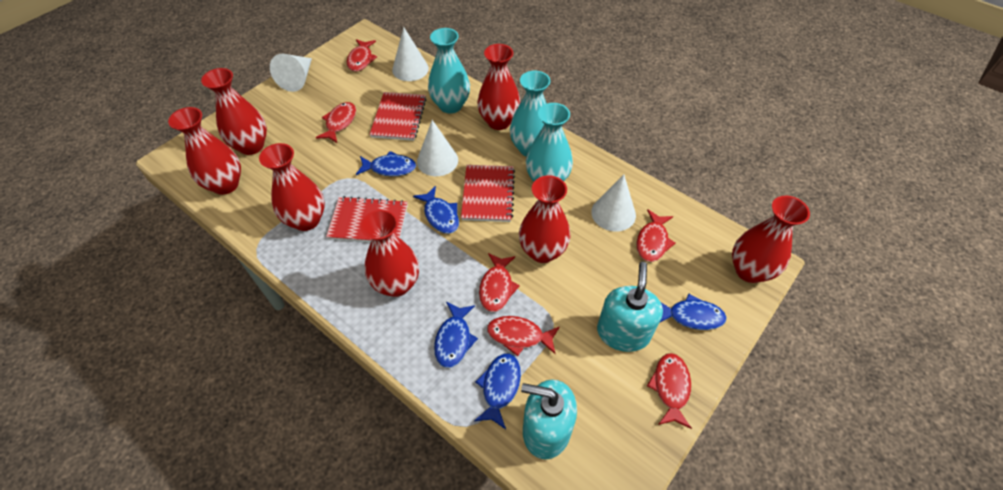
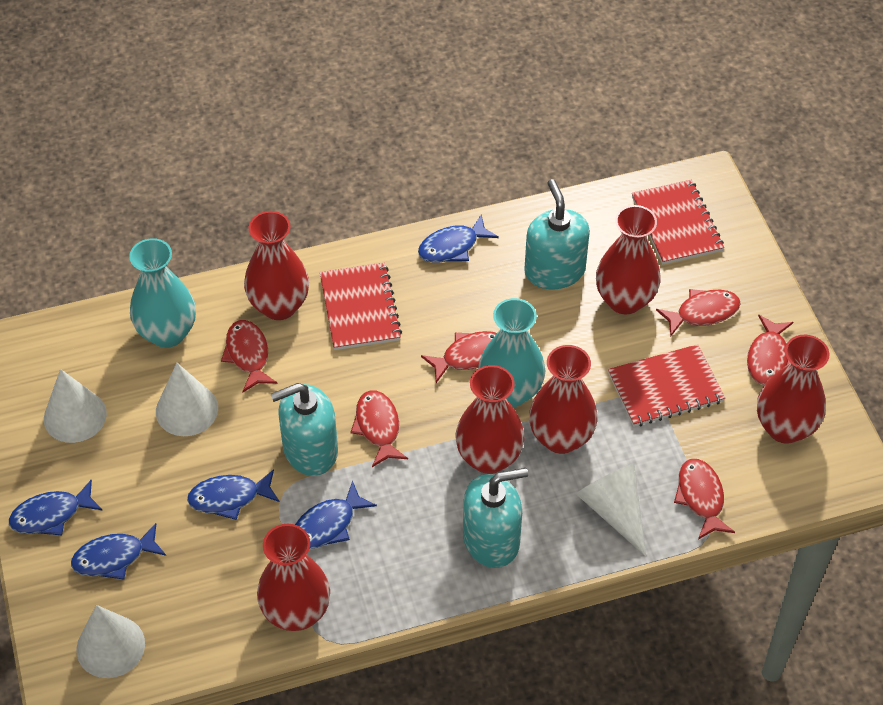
red vase: [168,107,241,195] [201,68,267,155] [259,143,325,231] [360,210,419,297] [477,44,521,130] [519,175,571,263] [732,196,810,283] = 7 -> [244,211,309,320] [257,524,330,631] [456,365,524,474] [529,345,598,454] [596,205,661,314] [757,335,829,444] = 6
turquoise soap dispenser: [521,380,577,459] [597,262,663,352] = 2 -> [271,383,338,476] [463,468,528,568] [524,179,590,289] = 3
turquoise vase: [428,28,470,114] [510,71,550,157] [526,103,573,181] = 3 -> [129,238,196,348] [478,298,545,407] = 2

